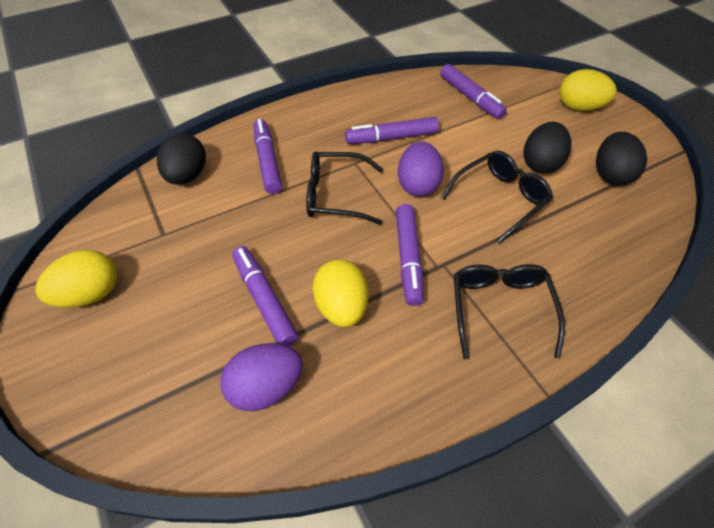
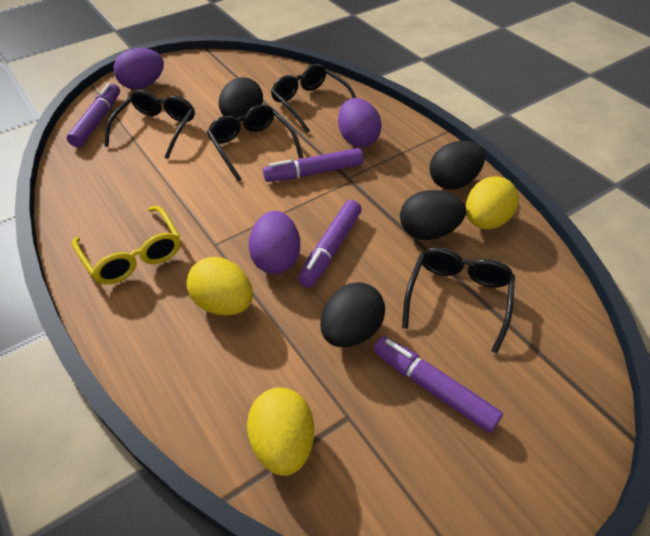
black egg: [157,133,206,185] [524,122,571,173] [596,132,647,186] = 3 -> [219,77,263,121] [320,282,385,347] [400,190,466,240] [429,140,485,189] = 4
black glasses: [306,151,383,225] [441,151,553,244] [454,264,565,359] = 3 -> [104,90,195,159] [207,104,303,181] [271,64,356,133] [402,247,515,354] = 4
purple egg: [220,343,303,411] [398,141,444,197] = 2 -> [114,48,164,90] [248,211,300,274] [338,98,382,147] = 3
purple marker: [232,246,299,346] [254,119,282,194] [345,117,439,144] [396,204,424,306] [440,64,507,119] = 5 -> [67,83,120,147] [263,148,363,182] [298,200,362,288] [374,336,503,433] = 4
yellow glasses: none = 0 -> [72,206,180,285] = 1

